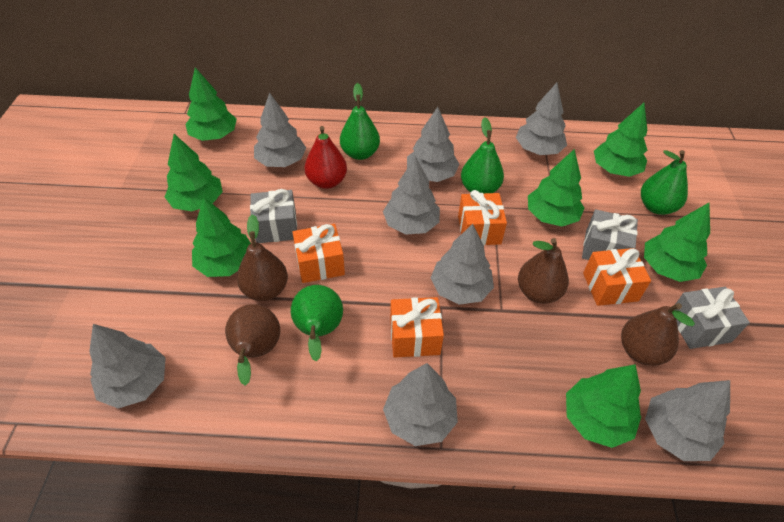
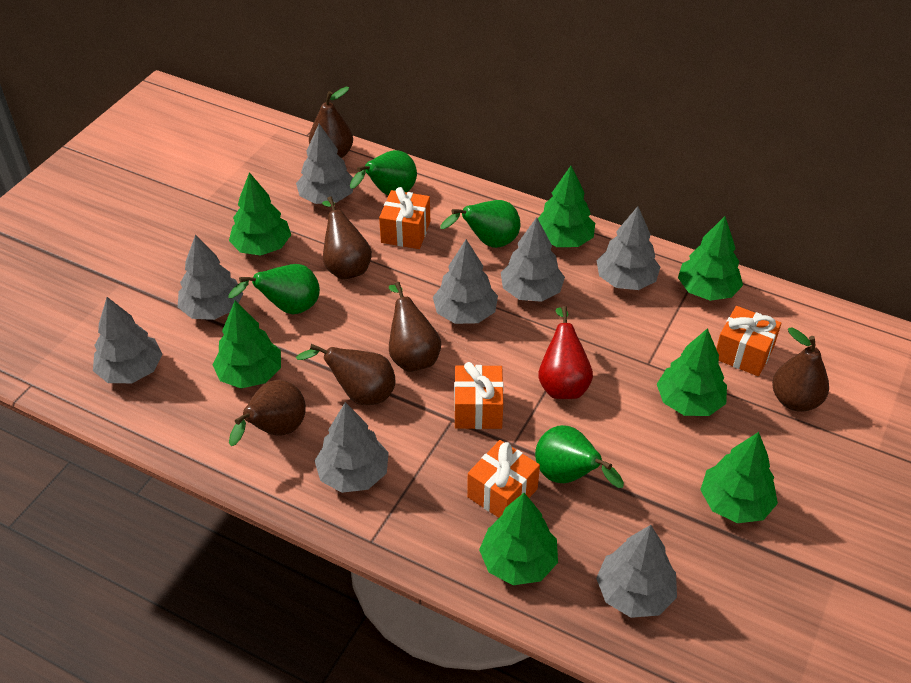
brown pear: [225,304,280,386] [237,214,288,301] [518,238,569,304] [621,303,695,366] = 4 -> [229,380,306,446] [296,344,396,405] [309,87,353,158] [322,196,372,279] [389,282,441,372] [772,327,829,412] = 6
grey gift: [250,189,297,243] [582,209,638,260] [675,287,750,349] = 3 -> none = 0

